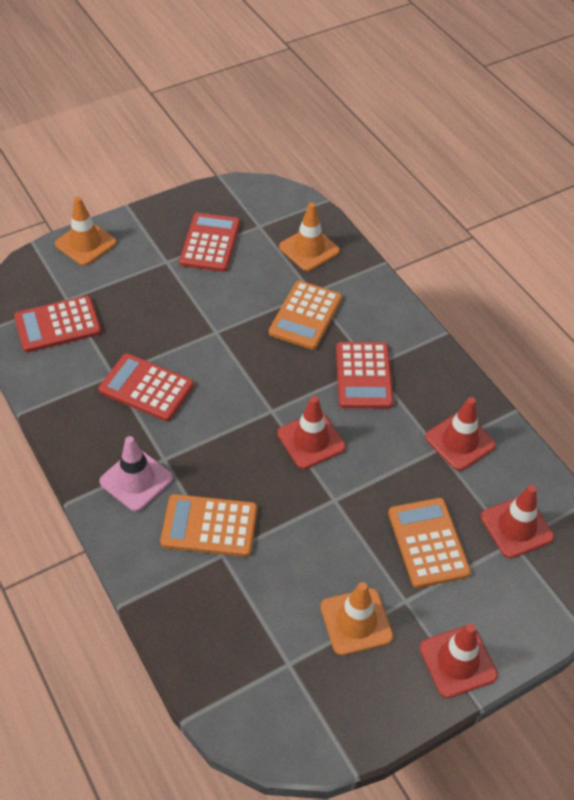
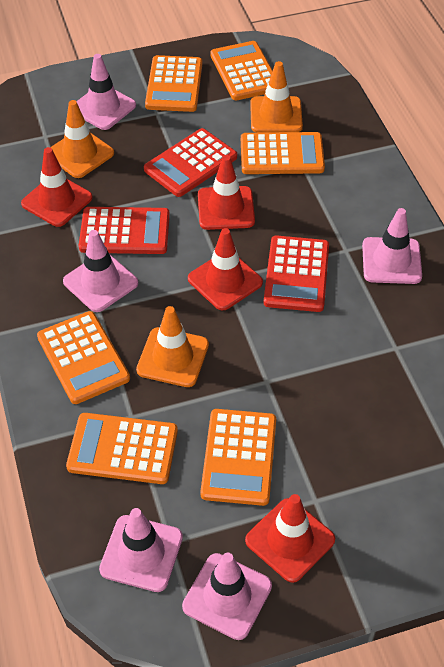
orange calculator: [160,494,257,557] [269,281,342,350] [388,498,471,588] = 3 -> [37,311,130,404] [66,413,178,484] [145,55,202,112] [200,409,276,506] [210,41,273,100] [241,132,325,174] = 6
pink traffic cone: [99,436,173,512] = 1 -> [63,230,138,312] [76,54,136,130] [99,508,183,592] [182,553,272,640] [362,208,422,284] = 5
red calculator: [14,296,101,352] [99,353,194,421] [179,213,240,272] [336,342,393,409] = 4 -> [79,207,170,254] [144,128,237,197] [264,236,329,312] = 3

